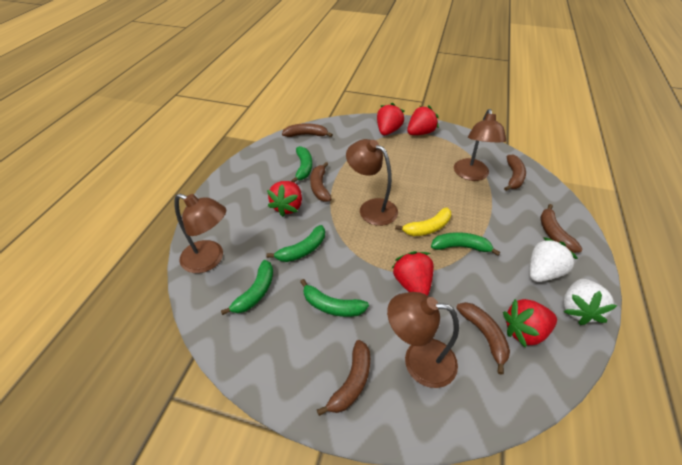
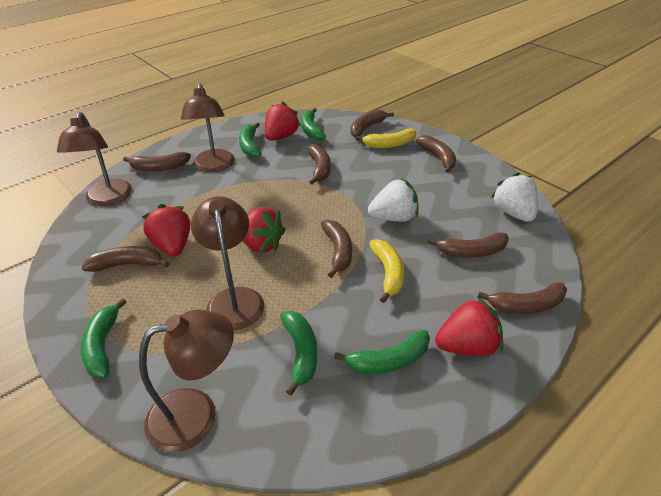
brown banana: [282,123,333,137] [310,162,331,202] [317,340,370,416] [456,302,510,375] [504,155,526,191] [540,204,582,253] = 6 -> [82,246,169,272] [123,152,191,171] [306,144,331,185] [321,220,352,278] [350,110,394,137] [416,135,456,173] [428,232,509,258] [478,282,567,314] = 8
red strawberry: [267,181,302,217] [377,102,405,135] [391,251,434,296] [407,105,439,135] [503,299,557,348] = 5 -> [142,204,190,256] [242,207,286,253] [265,101,301,141] [435,297,503,356] = 4
yellow banana: [395,207,451,236] = 1 -> [356,129,416,148] [369,239,404,303] = 2

